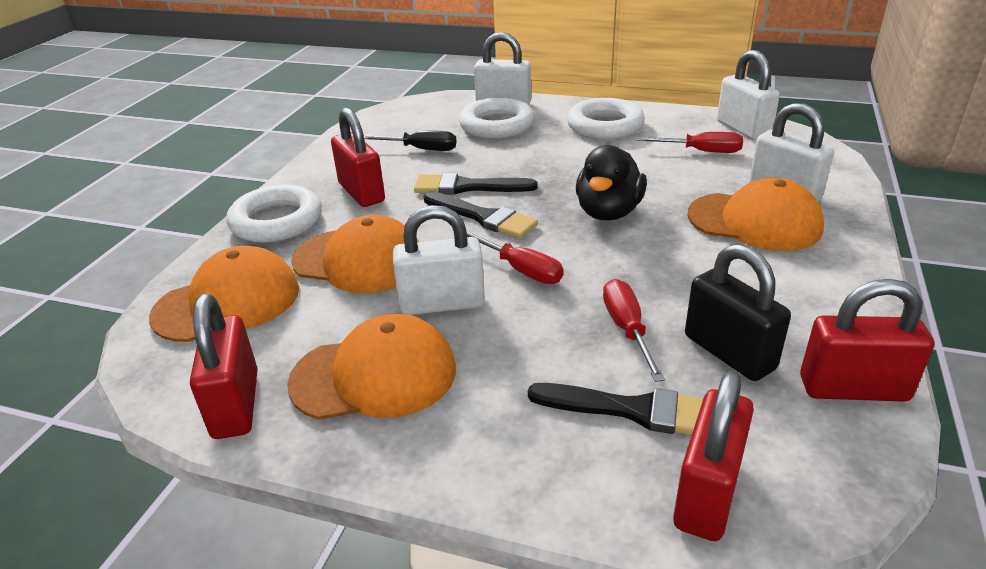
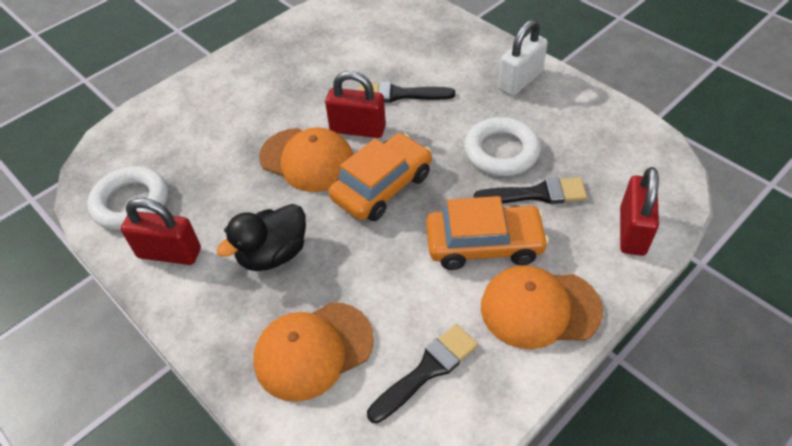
black padlock: [685,244,791,381] = 1 -> none = 0
black screwdriver: [364,130,457,151] = 1 -> none = 0
orange cap: [149,246,299,342] [287,314,456,420] [291,215,419,293] [687,177,824,251] = 4 -> [254,302,374,402] [259,127,353,192] [481,265,603,349] = 3
orange car: none = 0 -> [328,133,432,221] [426,196,549,270] = 2
red padlock: [190,294,258,439] [331,108,385,207] [673,370,754,541] [800,279,934,401] = 4 -> [121,198,201,265] [325,71,386,138] [620,167,659,256] = 3
red screwdriver: [466,230,563,284] [603,279,665,382] [637,132,743,153] = 3 -> none = 0
white padlock: [393,205,485,315] [474,32,531,105] [717,50,780,140] [749,103,834,201] = 4 -> [498,20,548,96] = 1
white ring: [226,184,322,242] [459,98,534,139] [567,98,645,140] = 3 -> [87,166,168,231] [464,117,541,176] = 2

